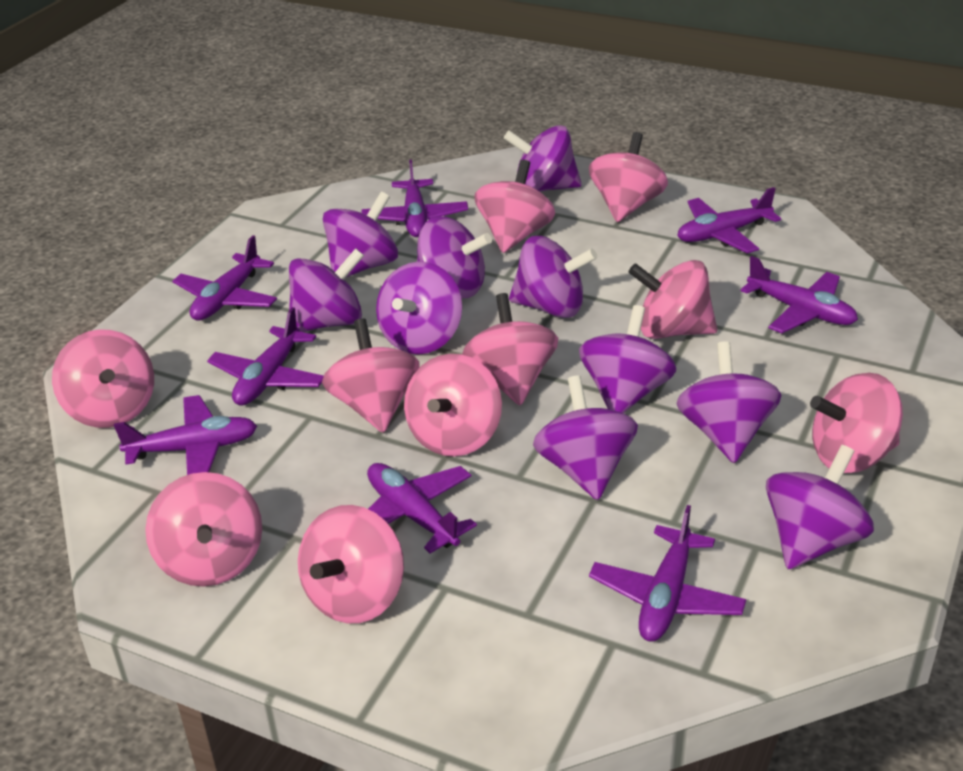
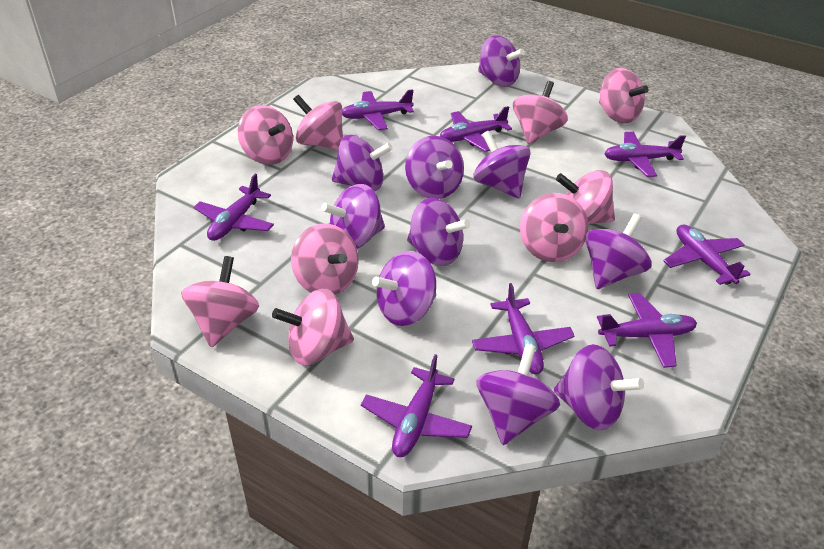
pink spinning top: [52,329,154,428] [145,472,262,587] [298,505,404,623] [322,319,420,433] [404,354,502,457] [462,293,558,405] [474,160,555,253] [589,132,668,222] [628,260,717,339] [810,373,903,473] = 10 -> [181,256,259,347] [238,105,293,165] [272,289,354,365] [291,224,359,295] [293,95,343,150] [513,81,568,144] [520,193,588,262] [556,170,615,224] [599,68,648,123] = 9

